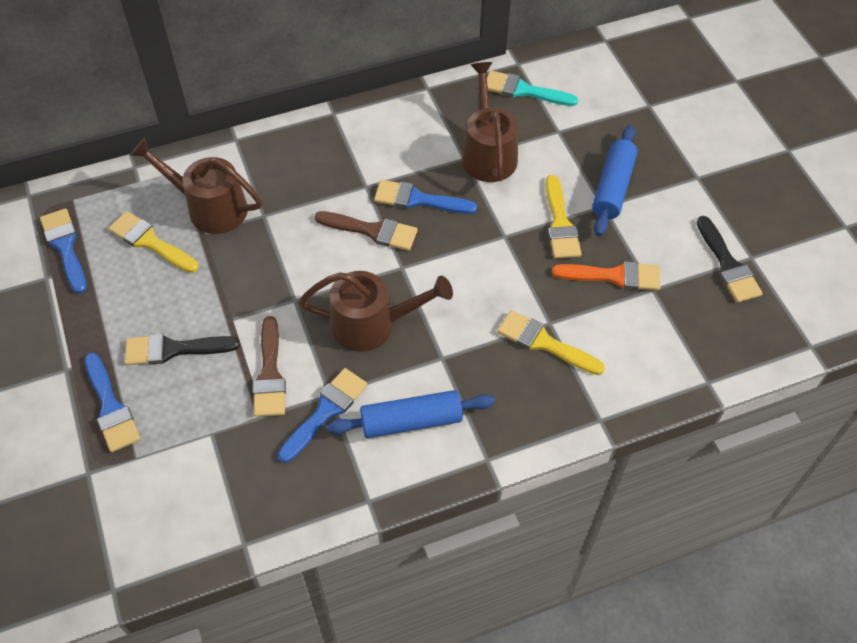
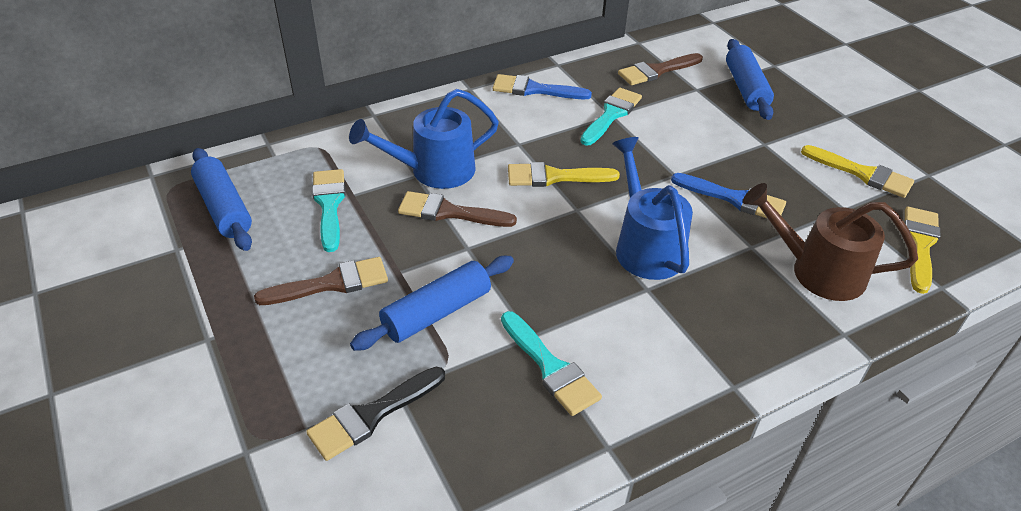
black brush: [125,334,240,365] [697,216,763,303] = 2 -> [306,367,445,461] = 1
blue brush: [40,208,87,294] [85,353,140,452] [278,368,368,463] [374,180,477,214] = 4 -> [493,74,592,99] [671,173,786,219] = 2
blue rolling pin: [327,390,495,438] [592,125,638,236] = 2 -> [191,148,252,251] [350,256,514,351] [726,39,774,120] = 3
blue watering can: none = 0 -> [349,89,499,189] [612,137,693,280] = 2
brown brush: [253,316,286,417] [315,211,418,251] = 2 -> [254,257,388,305] [398,191,517,227] [618,53,703,85] = 3
brown watering can: [130,137,263,234] [299,271,453,352] [462,62,518,182] = 3 -> [743,183,918,301] = 1
orange brush: [552,261,661,290] = 1 -> none = 0
turquoise brush: [487,70,578,106] = 1 -> [312,169,346,252] [501,311,602,416] [580,88,642,146] = 3

